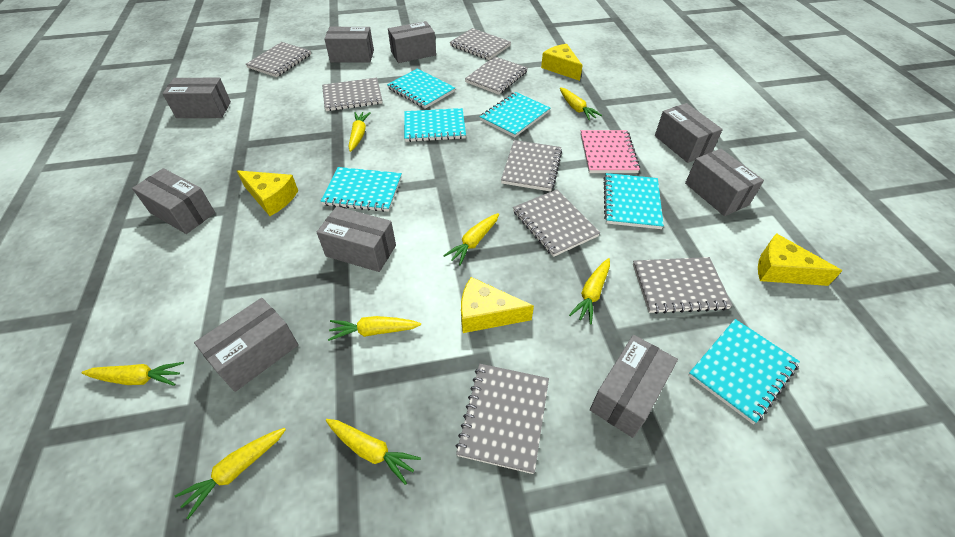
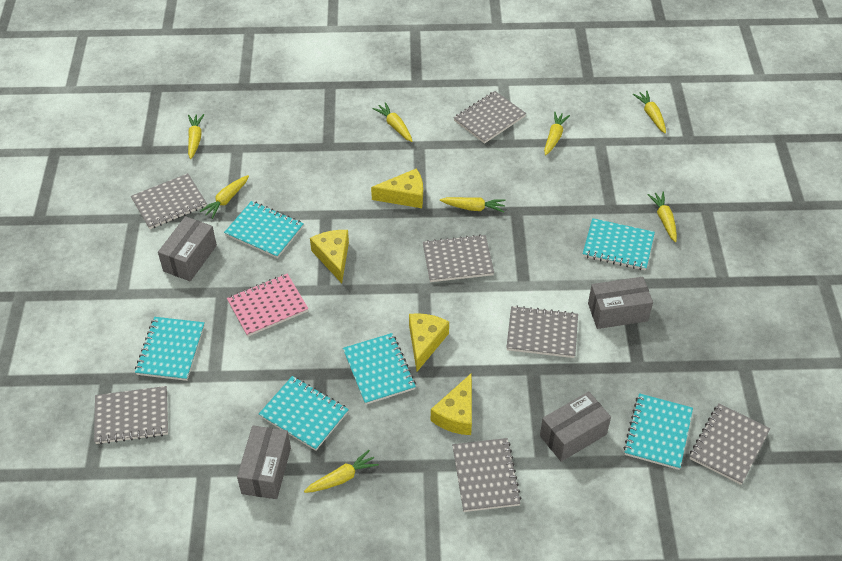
grey box: [132,168,215,234] [162,78,231,118] [194,298,298,392] [317,206,396,272] [324,27,374,63] [388,21,436,63] [590,335,678,438] [655,103,723,163] [685,149,764,216] = 9 -> [158,216,217,281] [237,426,291,499] [540,391,611,462] [588,277,653,329] = 4
grey notebook: [246,42,311,77] [322,78,382,111] [450,28,511,60] [456,364,549,474] [465,56,528,95] [501,140,562,192] [513,189,600,257] [633,257,733,314] = 8 -> [94,386,168,445] [131,173,207,229] [423,234,494,282] [452,438,522,512] [454,91,526,144] [506,306,578,358] [689,403,770,485] = 7

